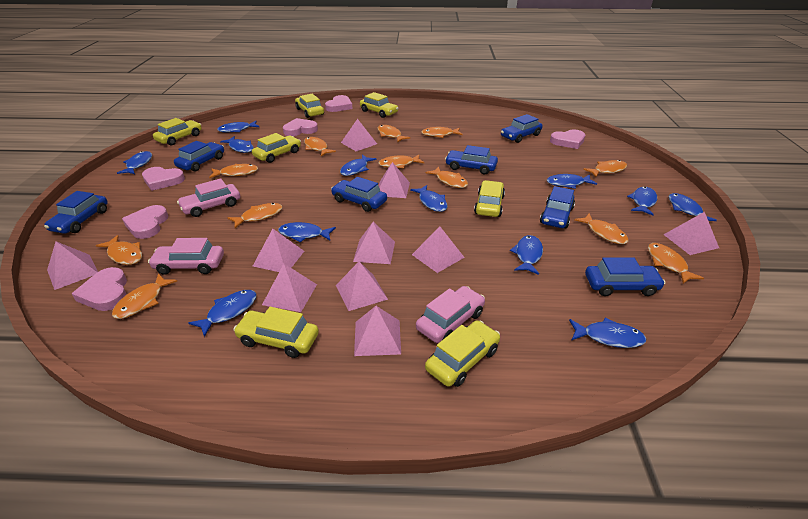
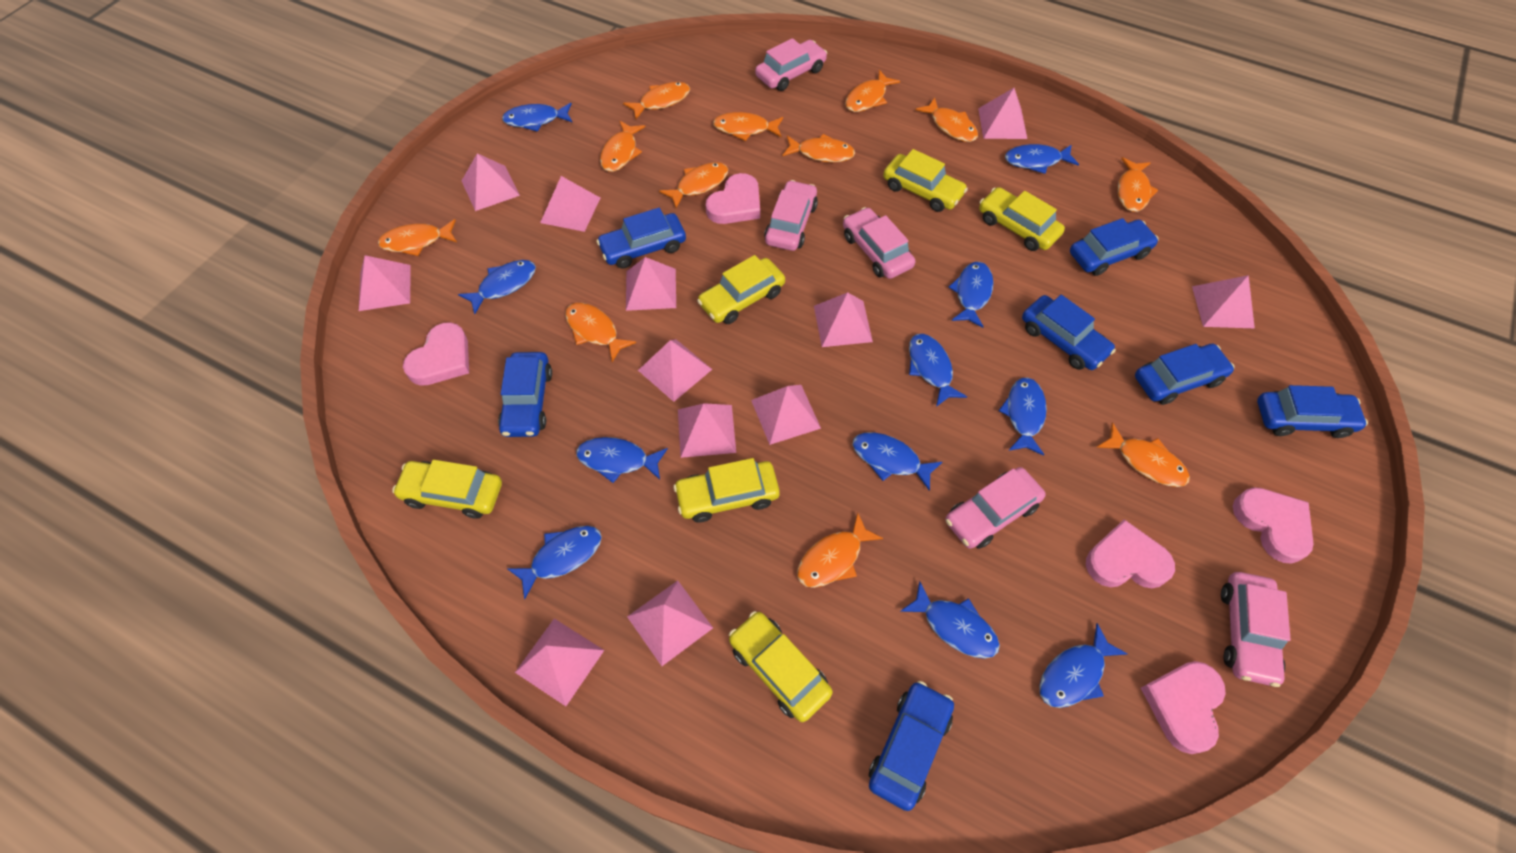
blue fish: [117,151,152,174] [189,290,257,337] [217,121,259,133] [220,136,254,153] [278,222,336,242] [340,155,377,176] [410,185,448,212] [510,235,543,275] [547,174,597,189] [569,318,646,348] [627,187,657,215] [669,193,717,221] = 12 -> [458,260,536,314] [502,103,573,132] [508,526,602,599] [576,437,668,483] [852,432,942,491] [900,581,1000,659] [909,334,967,407] [948,262,993,328] [999,377,1047,456] [1005,144,1079,174] [1039,623,1128,708] = 11
pink car: [148,238,224,275] [177,178,240,217] [416,286,485,343] = 3 -> [755,38,827,91] [764,180,818,251] [843,207,915,279] [945,467,1046,549] [1221,572,1291,687] = 5
pink heart: [72,267,127,311] [122,205,168,239] [142,167,185,191] [283,118,318,136] [325,95,353,112] [550,129,585,149] = 6 -> [403,322,469,386] [706,173,760,224] [1086,519,1175,588] [1141,661,1226,754] [1233,487,1314,564] = 5
pink pyramid: [47,241,98,290] [253,229,304,272] [262,264,317,312] [336,261,388,311] [341,119,377,151] [353,222,395,264] [354,306,401,356] [379,162,410,198] [412,226,465,273] [663,212,719,255] = 10 -> [359,255,411,311] [462,153,520,211] [515,619,604,706] [540,176,600,232] [626,257,676,311] [627,581,713,666] [638,339,712,402] [678,403,736,458] [751,385,821,445] [814,292,873,347] [978,88,1027,139] [1192,275,1255,328] = 12
yellow car: [153,118,202,146] [233,307,319,358] [252,133,301,163] [295,94,324,118] [360,92,399,118] [425,320,500,387] [474,180,505,217] = 7 -> [392,459,502,519] [673,458,780,523] [697,255,785,324] [729,611,833,722] [883,149,968,212] [979,187,1065,251] = 6

